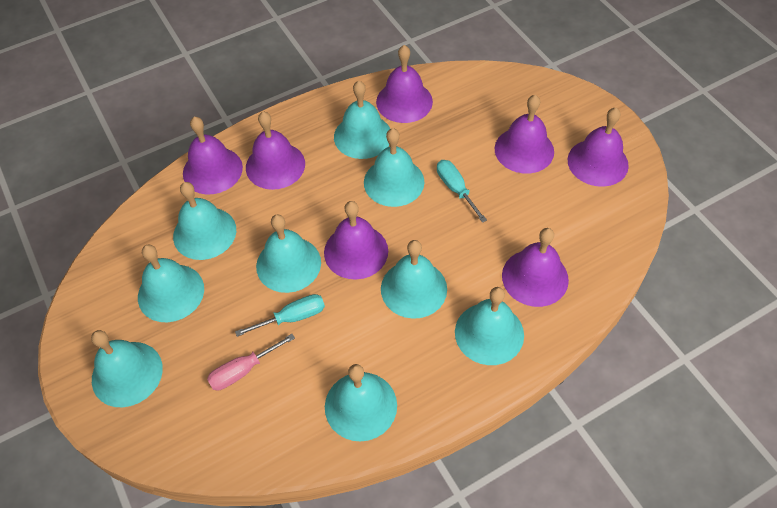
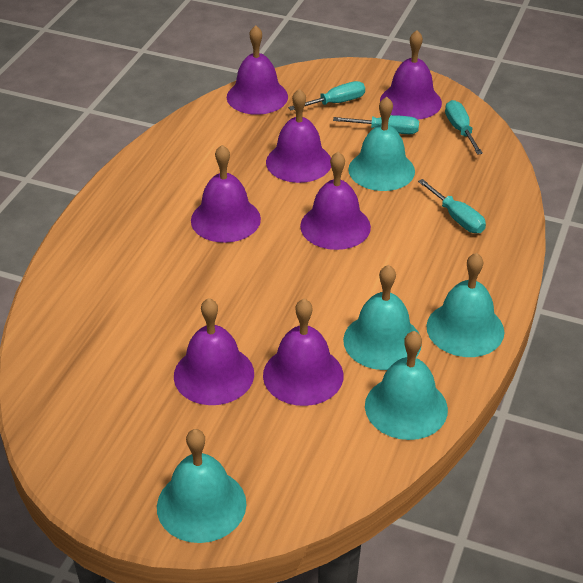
pink screwdriver: [207,334,295,390] = 1 -> none = 0
turquoise bell: [91,330,163,407] [138,244,204,322] [173,182,236,260] [256,214,321,293] [325,364,397,442] [334,81,390,159] [364,128,424,207] [381,240,447,319] [455,287,524,365] = 9 -> [157,429,246,543] [343,265,422,370] [348,97,415,191] [365,331,448,440] [426,253,504,357] = 5
turquoise screwdriver: [235,294,325,337] [437,160,487,223] = 2 -> [288,81,365,110] [333,115,419,134] [418,179,486,233] [445,100,483,155] = 4

